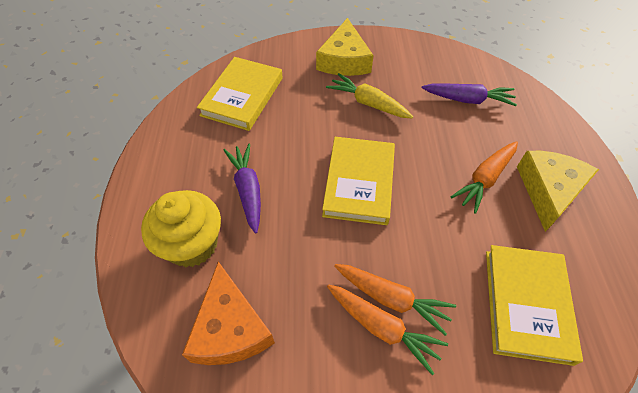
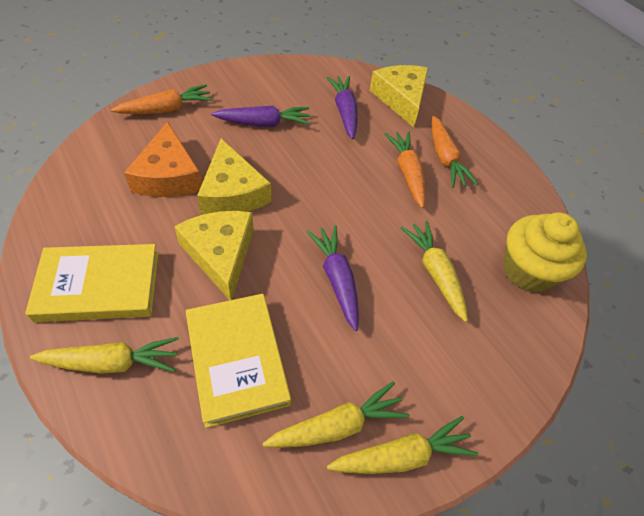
purple carrot: [223,144,261,234] [422,84,517,106] = 2 -> [211,106,311,127] [307,225,359,331] [326,76,358,139] = 3
yellow book: [197,57,283,131] [322,137,395,225] [486,245,583,366] = 3 -> [25,244,159,322] [186,294,291,428] = 2
yellow carrot: [326,73,413,118] = 1 -> [30,337,179,374] [263,381,410,448] [327,416,478,474] [401,220,468,322] = 4
yellow cheese: [316,18,374,76] [517,151,599,232] = 2 -> [174,211,254,300] [197,138,271,215] [370,65,428,127] = 3

